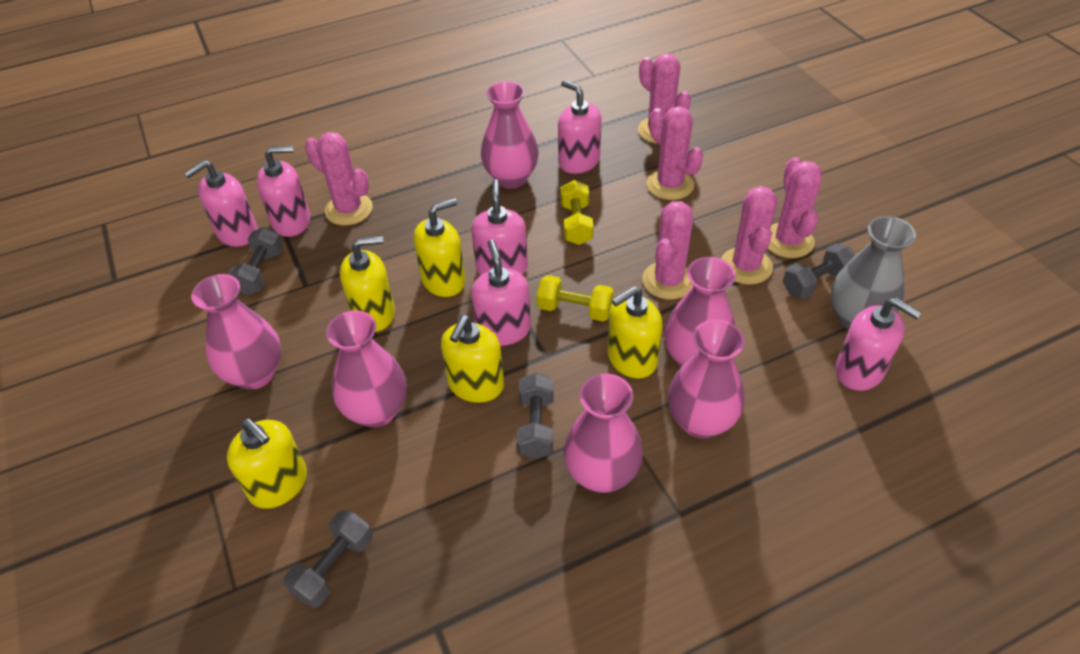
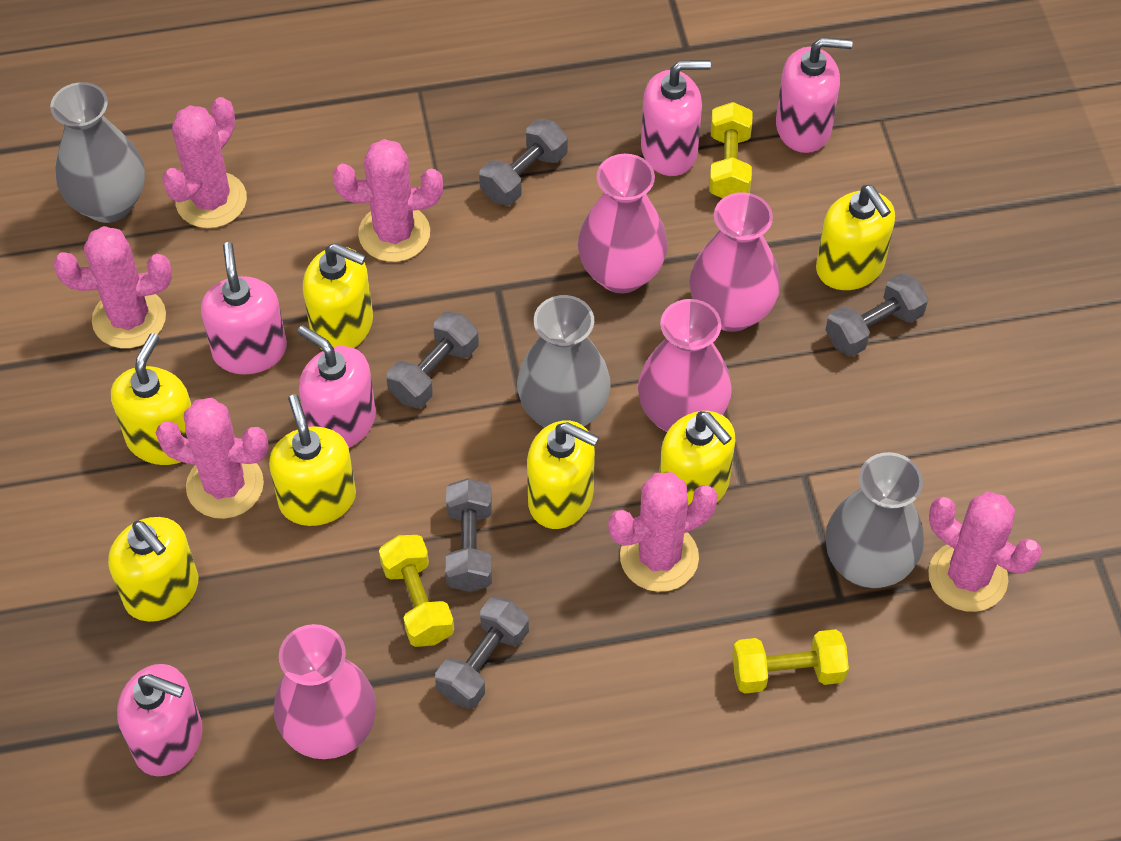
grey dumbbell: [228,227,283,296] [283,510,373,608] [517,373,554,459] [783,244,855,299] = 4 -> [386,311,479,408] [435,596,529,709] [445,478,492,592] [479,119,568,205] [826,273,928,356] = 5
grey vase: [831,216,916,330] = 1 -> [50,82,145,223] [517,295,611,427] [825,452,924,588] = 3
pink soap dispenser: [184,160,258,247] [256,146,310,237] [471,179,528,276] [471,240,531,346] [558,80,602,174] [836,298,922,391] = 6 -> [117,664,203,776] [201,242,287,374] [298,325,376,448] [641,60,711,176] [776,37,852,153] = 5
pink vase: [191,274,281,390] [326,310,407,428] [481,81,539,189] [563,373,643,493] [664,257,736,367] [668,320,745,439] = 6 -> [274,624,376,759] [578,154,668,294] [638,299,732,432] [689,192,781,332] = 4
yellow dumbbell: [537,275,614,321] [560,180,594,245] = 2 -> [379,535,454,647] [709,102,752,198] [732,629,849,694] = 3
yellow soap dispenser: [227,419,307,509] [340,236,395,332] [414,198,465,297] [441,315,504,403] [607,286,662,379] = 5 -> [108,517,198,622] [111,333,191,465] [269,394,356,526] [303,243,373,349] [527,420,599,529] [659,411,736,505] [816,185,895,290] = 7

